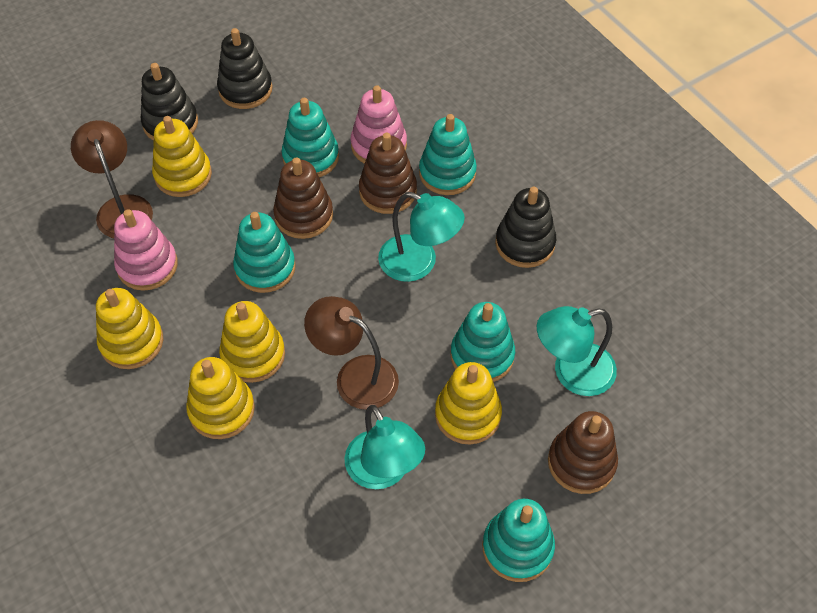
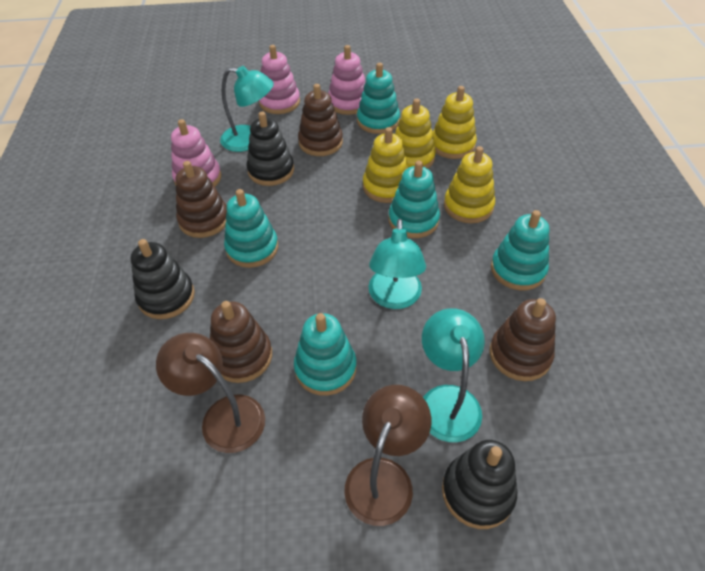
brown stacking toy: [273,157,333,239] [359,133,417,214] [548,411,618,494] = 3 -> [176,161,227,238] [210,301,272,383] [298,84,343,156] [489,298,556,381] = 4
pink stacking toy: [114,209,178,291] [351,85,407,164] = 2 -> [171,119,221,186] [259,45,300,114] [328,45,366,115] = 3
yellow stacking toy: [96,288,163,369] [152,116,212,197] [186,357,255,439] [219,301,285,383] [435,362,502,445] = 5 -> [363,127,408,203] [395,98,436,169] [433,86,477,159] [444,146,495,223] = 4

